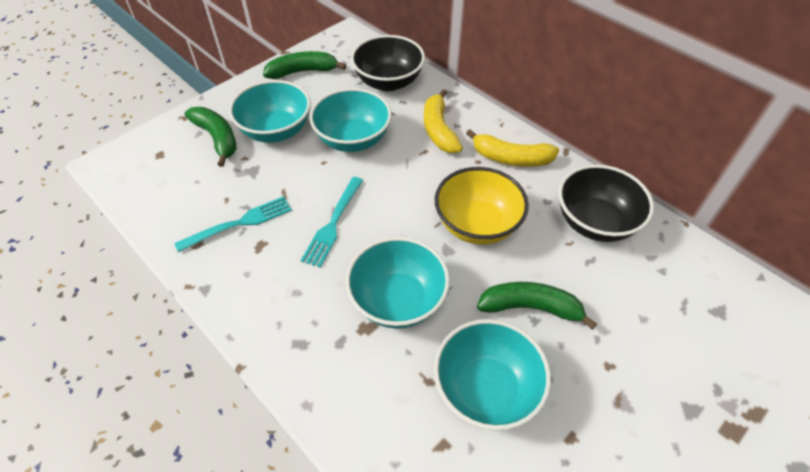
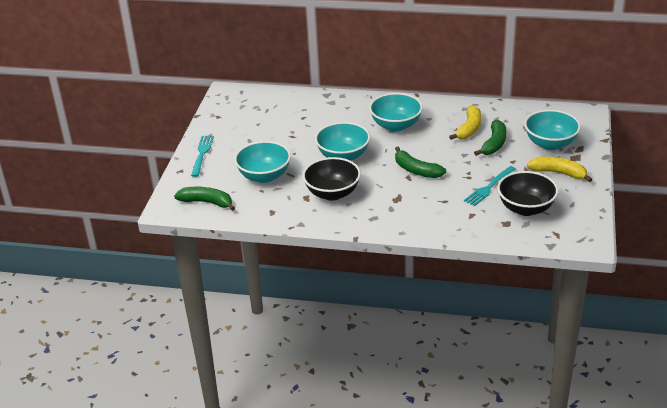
yellow bowl: [435,167,529,245] = 1 -> none = 0

